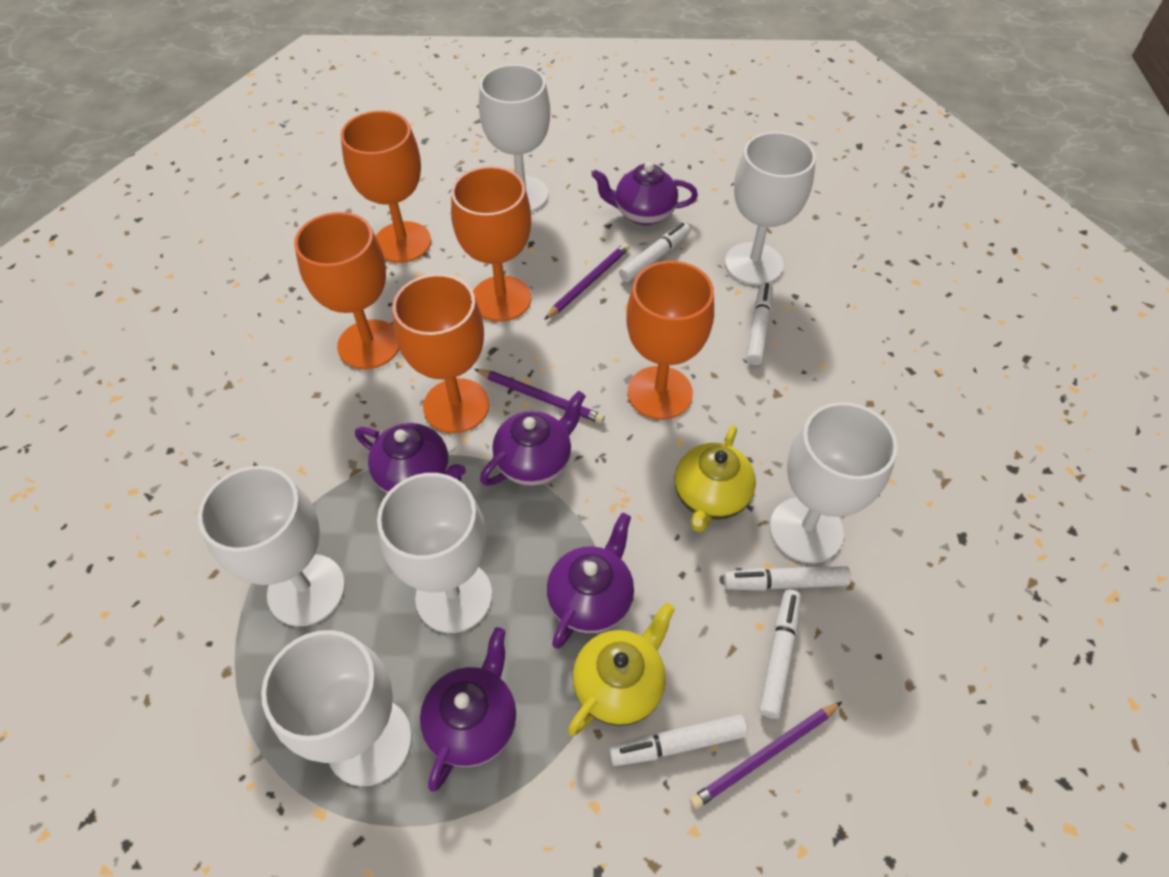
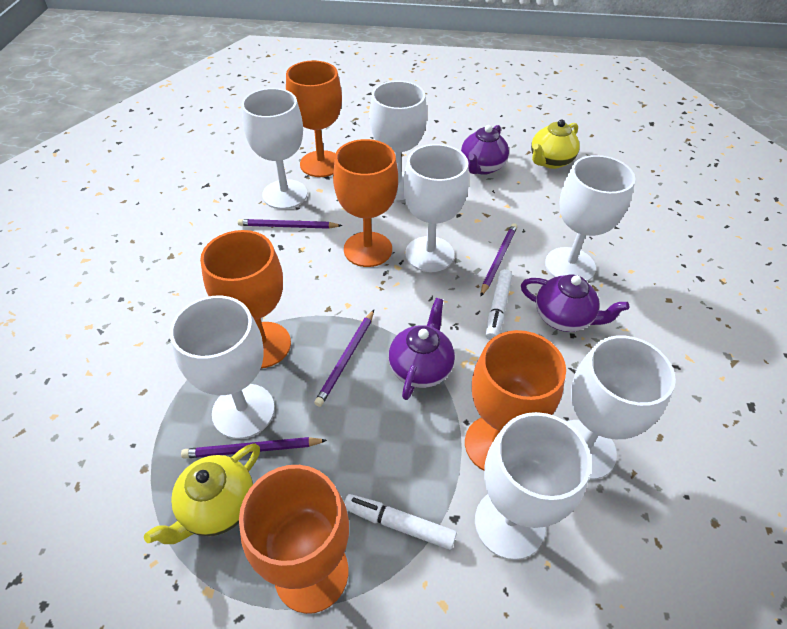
purple pencil: [475,369,605,424] [544,243,630,320] [690,702,842,809] = 3 -> [181,437,327,459] [238,219,343,229] [314,310,374,407] [481,223,517,296] = 4
purple teapot: [355,423,466,493] [420,627,516,792] [480,391,586,486] [547,513,634,649] [592,162,698,225] = 5 -> [389,298,455,400] [461,125,509,175] [521,275,629,332] = 3
white goblet: [198,466,345,626] [261,630,412,786] [377,473,492,633] [479,64,550,212] [725,132,816,285] [770,402,898,563] = 6 -> [170,296,275,439] [242,88,307,209] [369,81,427,200] [403,144,469,272] [475,412,592,560] [545,155,635,281] [566,335,676,480] = 7
white marker: [609,714,748,766] [619,223,691,282] [723,566,851,591] [747,282,773,365] [759,590,801,719] = 5 -> [344,494,457,550] [486,269,512,340] = 2

